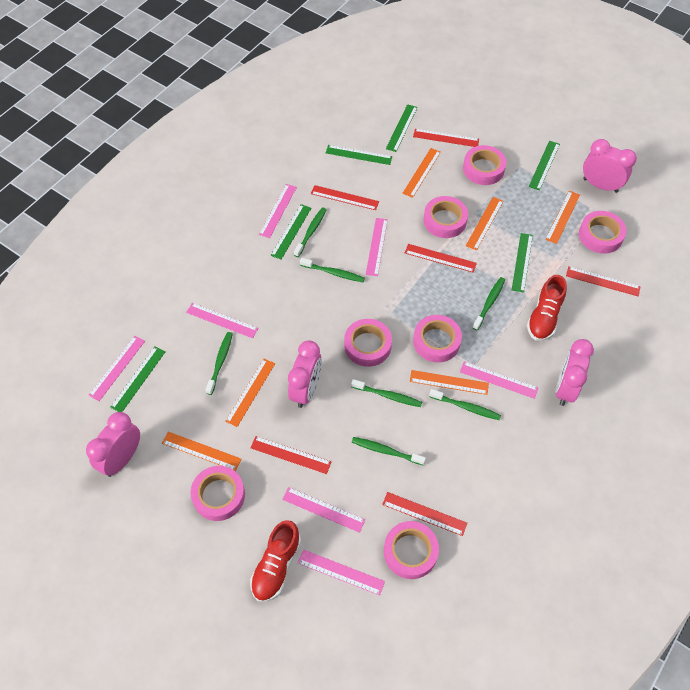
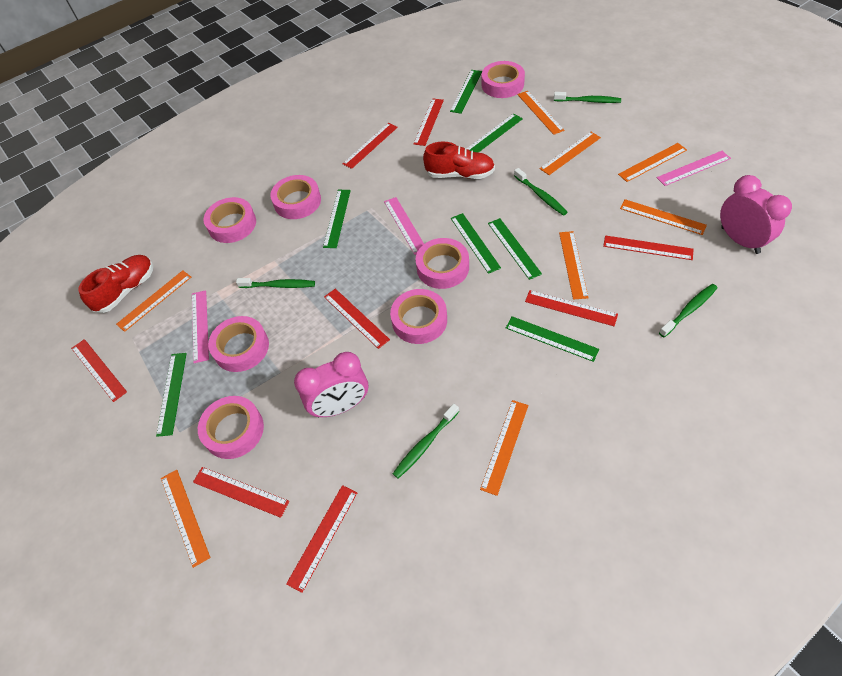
green ruler: [110,346,166,412] [270,204,311,260] [326,145,392,165] [386,104,418,152] [512,233,533,293] [529,141,560,191] = 6 -> [156,353,187,437] [323,190,351,248] [450,70,482,114] [451,213,501,274] [467,114,523,153] [488,218,542,280] [506,316,599,362] = 7
green toothbrush: [206,332,233,395] [294,207,327,257] [300,258,365,282] [351,379,422,407] [352,437,426,465] [429,389,501,420] [472,277,505,330] = 7 -> [236,278,315,288] [393,404,459,479] [514,168,568,216] [554,92,621,103] [659,284,717,337] = 5
orange ruler: [162,432,241,471] [225,359,275,427] [402,148,441,198] [410,370,489,395] [466,197,503,251] [545,191,580,244] = 6 -> [116,270,191,332] [161,470,210,568] [480,400,528,496] [518,91,564,135] [540,132,601,175] [559,231,588,300] [618,143,687,182] [620,199,707,235] = 8
pink clock: [86,412,140,477] [288,340,322,408] [556,339,594,406] [583,139,637,193] = 4 -> [294,352,368,417] [720,175,792,254] = 2
pink ruler: [88,336,145,401] [186,303,258,338] [259,184,297,238] [282,487,365,533] [298,549,385,596] [366,218,388,276] [460,361,538,399] = 7 -> [192,290,209,363] [384,197,424,255] [657,151,731,186] = 3
red ruler: [251,436,331,474] [311,185,379,210] [382,492,467,536] [405,244,477,273] [413,129,479,147] [566,266,641,296] = 6 -> [71,339,127,402] [193,467,289,518] [286,485,357,593] [324,289,390,349] [342,123,398,169] [414,98,444,146] [525,290,618,326] [603,235,694,260] = 8

